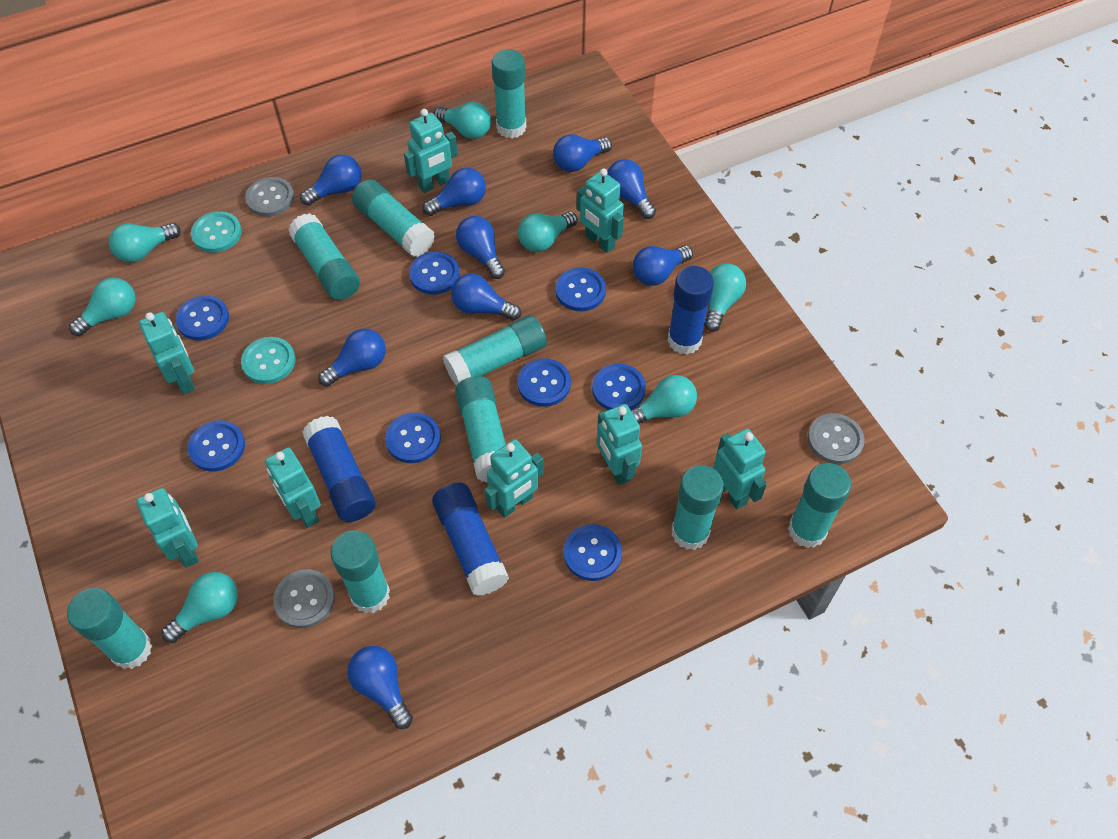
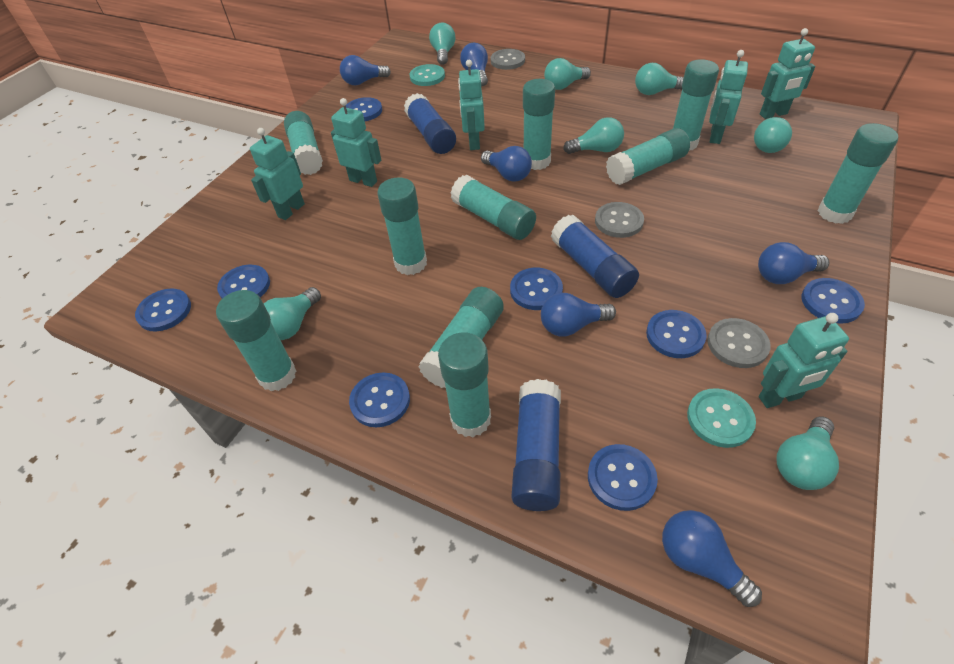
blue light bulb: [300,155,362,206] [318,329,386,387] [347,646,413,729] [422,168,486,216] [451,274,521,321] [456,216,505,279] [553,134,612,172] [607,159,656,219] [633,245,693,286] = 9 -> [340,55,391,85] [460,43,488,86] [481,146,532,182] [541,293,616,337] [662,510,762,607] [758,242,829,284] = 6
turquoise glue stick: [67,588,152,669] [288,213,360,300] [330,530,390,613] [352,179,435,257] [443,315,547,386] [455,376,506,483] [492,49,526,138] [672,465,724,550] [788,463,851,548] = 9 -> [216,290,296,391] [284,111,323,175] [378,177,427,275] [418,287,504,388] [438,333,491,437] [451,175,536,240] [523,79,555,170] [606,128,690,185] [673,59,719,151] [818,123,898,224] = 10
turquoise robot: [136,488,199,568] [139,312,195,394] [265,447,321,528] [404,109,458,193] [484,439,544,518] [577,169,624,253] [597,404,642,485] [713,429,767,510] = 8 -> [250,128,305,220] [331,98,381,187] [458,60,485,150] [709,50,748,144] [759,313,849,408] [760,28,815,119] = 6

